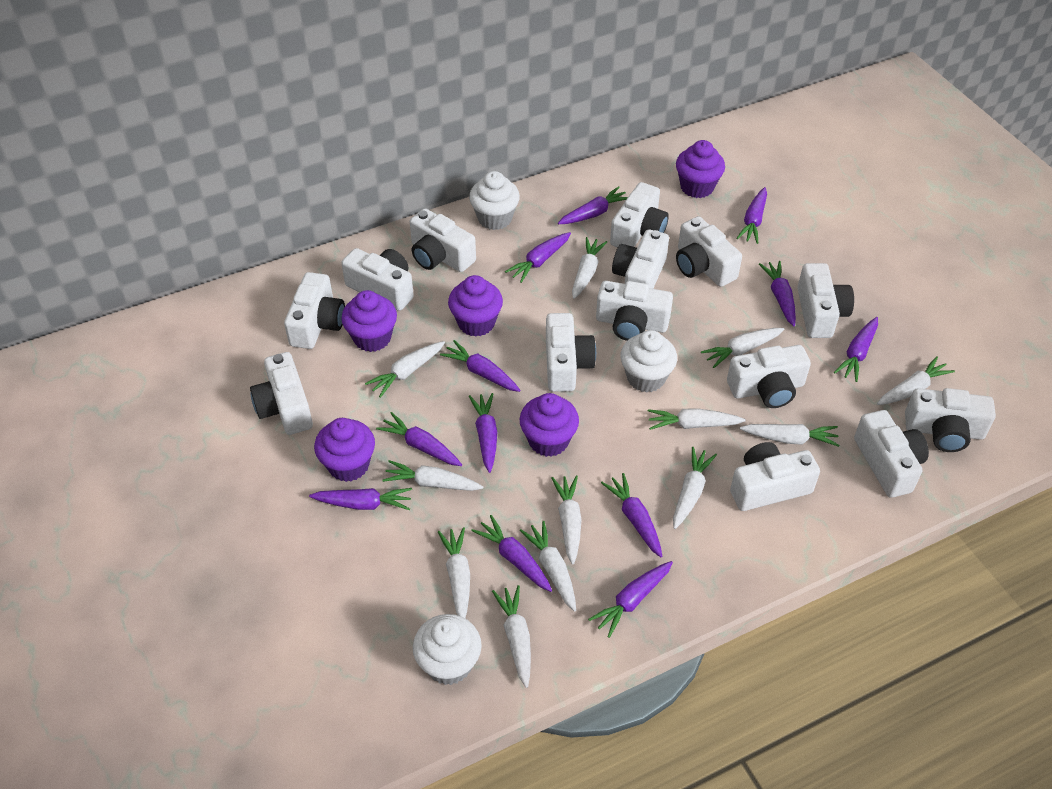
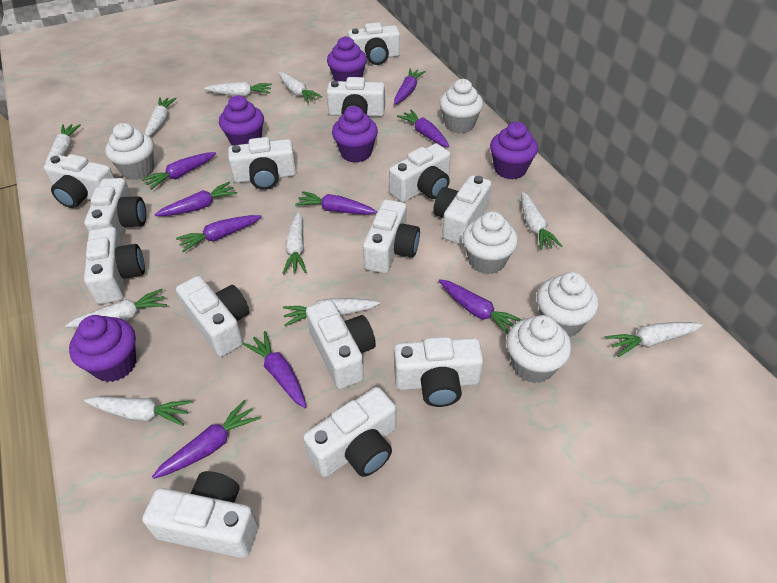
purple carrot: [309,488,412,510] [376,412,462,466] [440,340,520,392] [469,393,497,473] [471,515,552,592] [505,232,571,283] [558,186,628,224] [588,561,673,638] [601,473,662,557] [736,187,767,244] [759,261,796,326] [834,317,878,382] = 12 -> [142,152,216,190] [152,400,260,479] [154,182,237,216] [176,215,262,252] [243,331,306,408] [295,191,377,215] [394,68,426,105] [397,110,450,148] [439,279,522,335] = 9
white carrot: [365,341,445,398] [382,460,483,491] [438,527,470,618] [492,585,531,688] [520,521,576,612] [552,475,582,565] [572,237,607,299] [648,408,746,430] [673,447,717,529] [701,328,784,368] [740,424,839,447] [877,356,955,405] = 12 -> [45,124,81,164] [65,289,167,328] [84,396,192,426] [145,97,177,136] [204,82,272,96] [278,72,322,103] [282,212,306,274] [283,298,380,326] [521,192,562,250] [606,322,703,357] = 10
white cupcake: [413,614,482,685] [469,171,520,230] [620,330,677,393] = 3 -> [105,123,154,180] [439,79,483,134] [462,211,518,274] [507,315,572,383] [537,272,599,337] = 5

